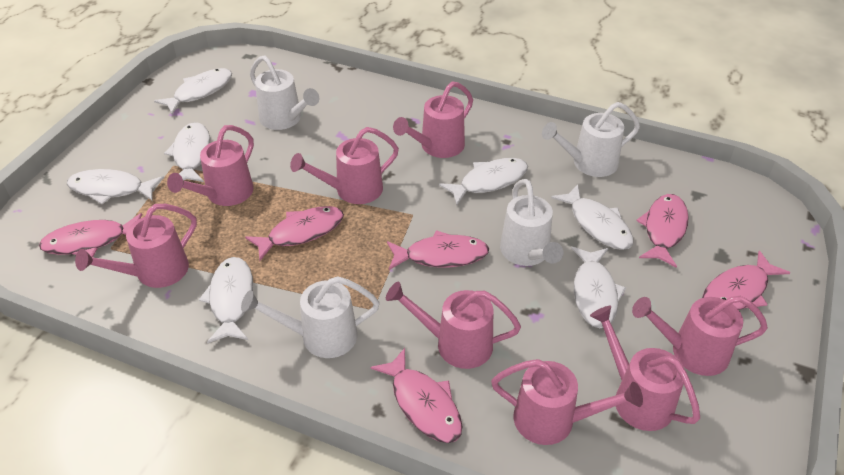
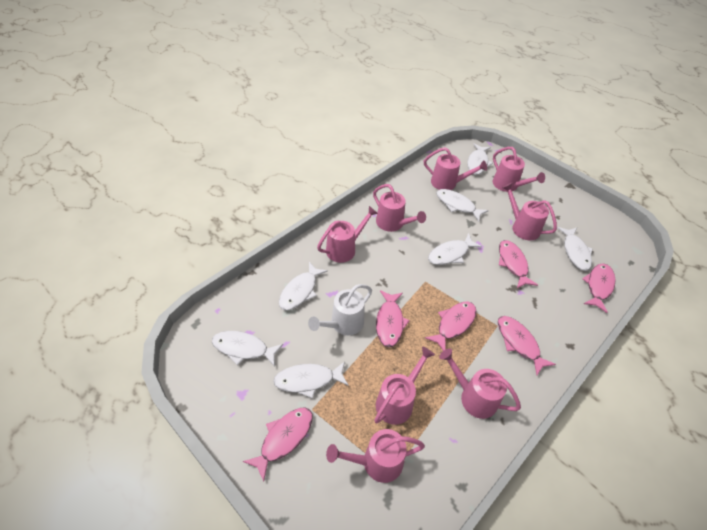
white watering can: [241,276,380,358] [250,55,319,130] [500,179,563,266] [542,102,640,177] = 4 -> [308,284,372,335] = 1

